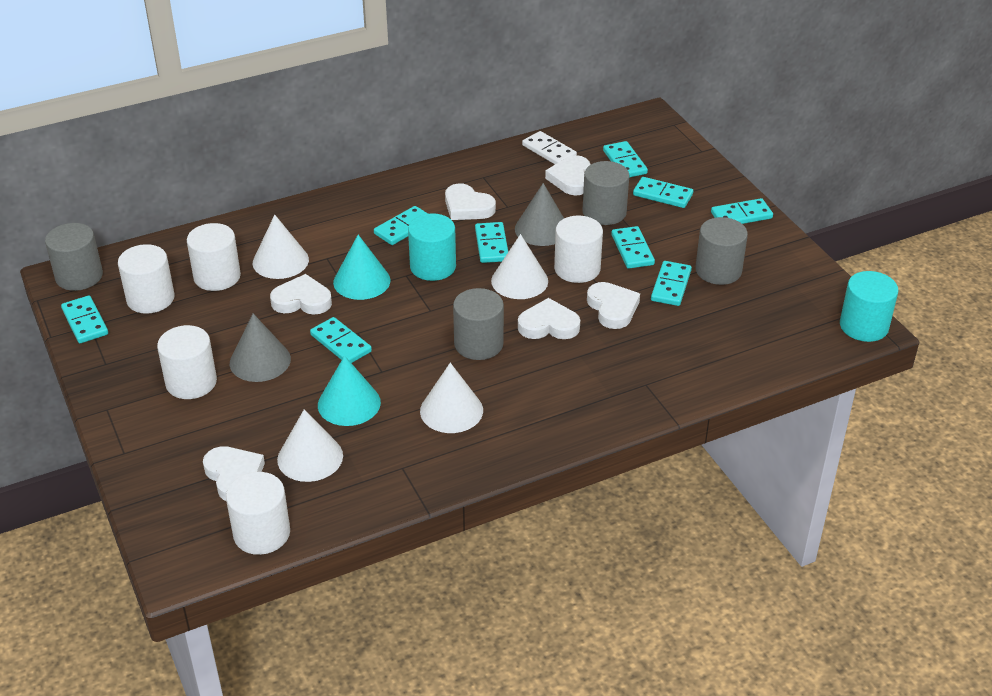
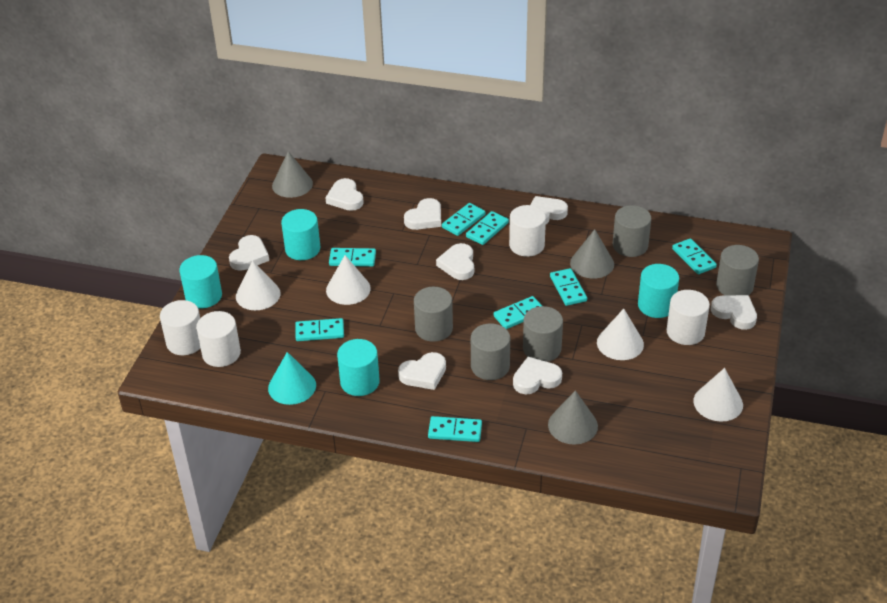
grey cone: [230,314,291,382] [515,183,564,246] = 2 -> [272,151,313,198] [548,390,598,445] [570,229,614,279] = 3
grey cylinder: [45,223,103,291] [453,288,504,360] [582,161,629,225] [695,217,748,285] = 4 -> [414,287,453,342] [471,323,510,380] [523,306,563,362] [613,205,651,257] [716,245,759,295] = 5
turquoise cone: [318,356,381,426] [333,235,391,300] = 2 -> [268,352,316,405] = 1
turquoise cylinder: [408,213,456,281] [840,271,899,342] = 2 -> [179,255,222,308] [281,209,320,260] [337,339,380,396] [638,264,679,318] = 4
turquoise domino: [61,295,108,343] [310,317,372,363] [374,206,428,245] [475,222,508,263] [603,141,648,178] [611,226,655,269] [633,177,693,208] [651,261,692,306] [711,198,773,224] = 9 -> [295,318,344,341] [329,248,376,267] [428,416,482,442] [442,203,485,236] [466,211,509,245] [494,296,542,329] [550,268,587,306] [672,238,717,274] = 8
white cylinder: [118,244,175,314] [157,325,217,399] [187,223,241,291] [226,472,290,555] [554,216,603,283] = 5 -> [160,300,200,355] [196,311,241,367] [509,205,546,257] [667,290,710,345] = 4
white domino: [522,131,577,164] = 1 -> none = 0
white heart: [203,446,265,501] [270,274,332,314] [445,183,496,220] [518,298,580,339] [545,155,590,195] [587,282,640,329] = 6 -> [229,235,269,271] [325,178,364,211] [398,352,446,390] [404,198,441,230] [436,243,474,280] [513,357,562,394] [530,196,568,224] [711,295,757,330] = 8

